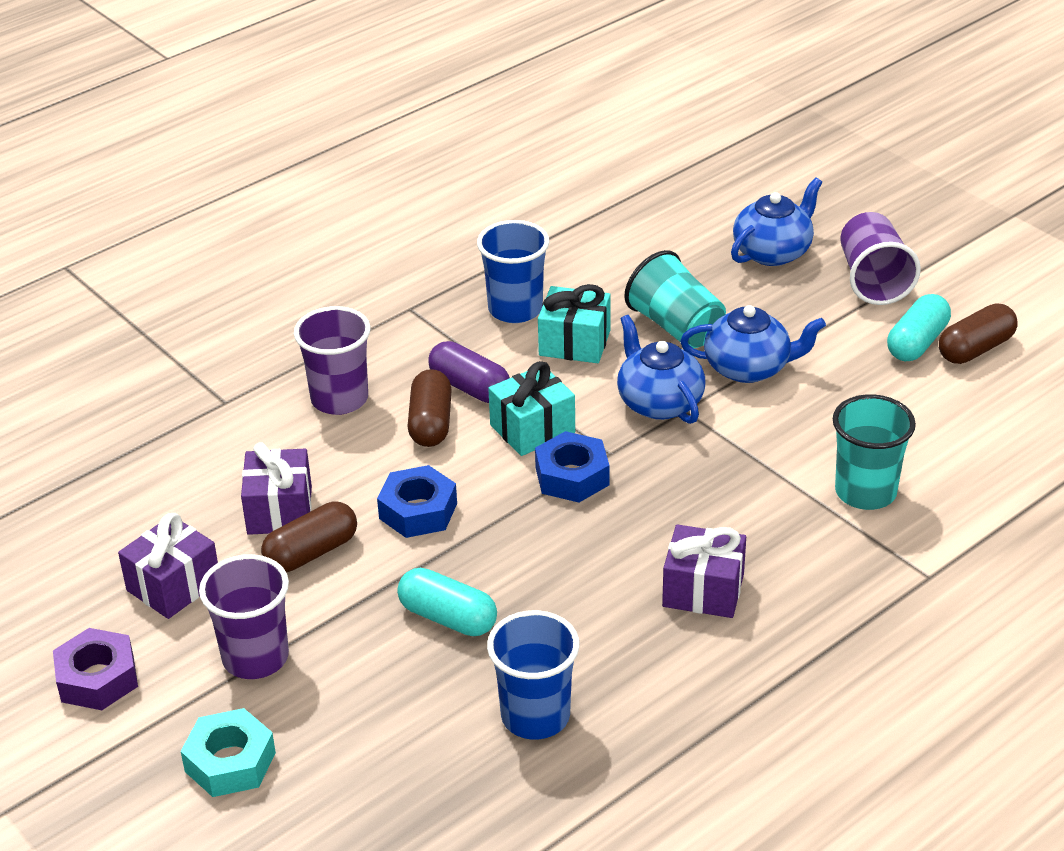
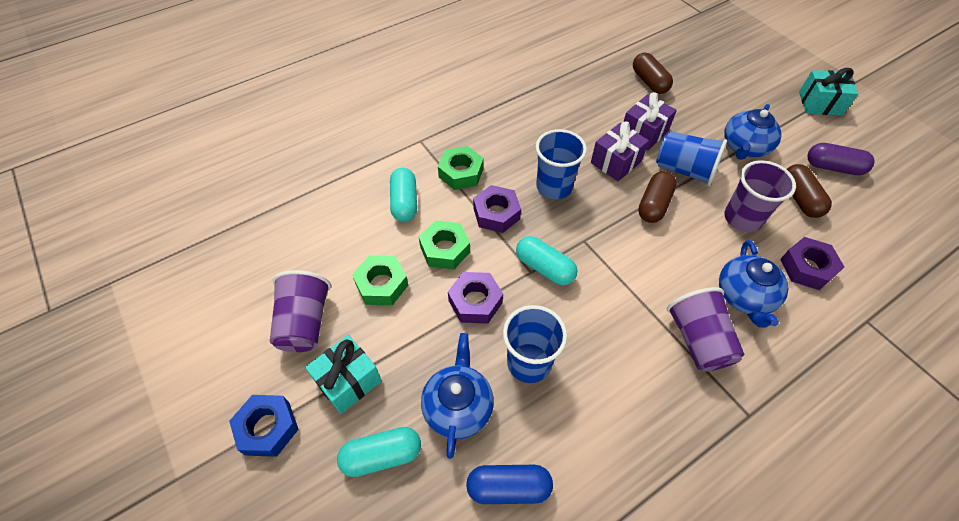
blue capsule: none = 0 -> [466,465,553,504] = 1
blue cup: [477,220,549,323] [487,610,580,740] = 2 -> [503,305,567,383] [535,129,587,199] [656,131,727,186] = 3
blue nut: [377,465,457,538] [535,431,609,502] = 2 -> [229,395,299,457] = 1
green nut: none = 0 -> [352,256,408,305] [419,220,470,269] [438,146,484,190] = 3
purple gift: [118,513,218,619] [241,442,312,535] [662,524,746,618] = 3 -> [591,121,649,181] [624,92,677,150] = 2
purple nut: [53,628,138,710] = 1 -> [448,272,503,324] [473,185,521,233] [780,237,844,290] = 3
turquoise capsule: [397,568,497,636] [887,294,951,361] = 2 -> [337,427,421,477] [390,168,417,222] [516,236,578,285] = 3
turquoise cup: [624,250,726,348] [833,394,916,510] = 2 -> none = 0
turquoise nut: [181,708,276,797] = 1 -> none = 0

